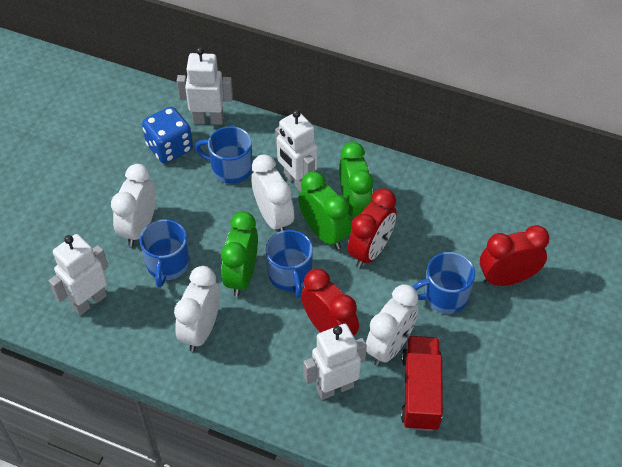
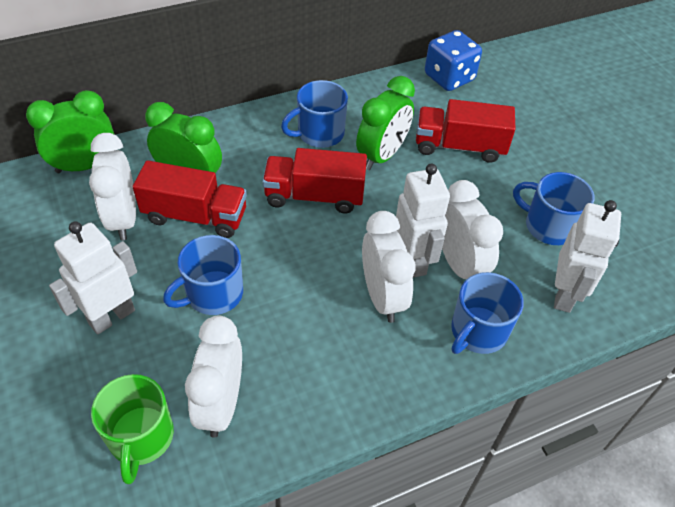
green mug: none = 0 -> [91,374,174,484] = 1
red clock: [301,269,359,336] [348,188,397,268] [480,225,549,286] = 3 -> none = 0
red truck: [401,336,443,431] = 1 -> [133,160,247,238] [262,148,367,214] [416,99,515,163] = 3
white robot: [49,234,108,316] [177,47,233,125] [275,110,318,192] [303,324,367,400] = 4 -> [49,221,137,335] [396,164,450,278] [554,200,621,313] = 3

